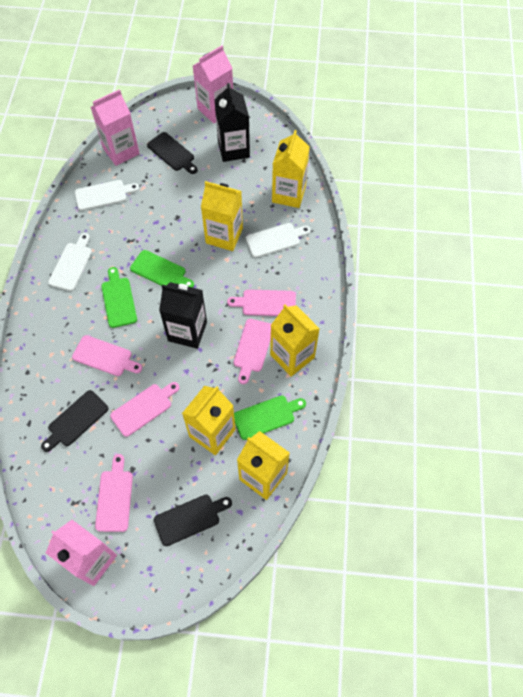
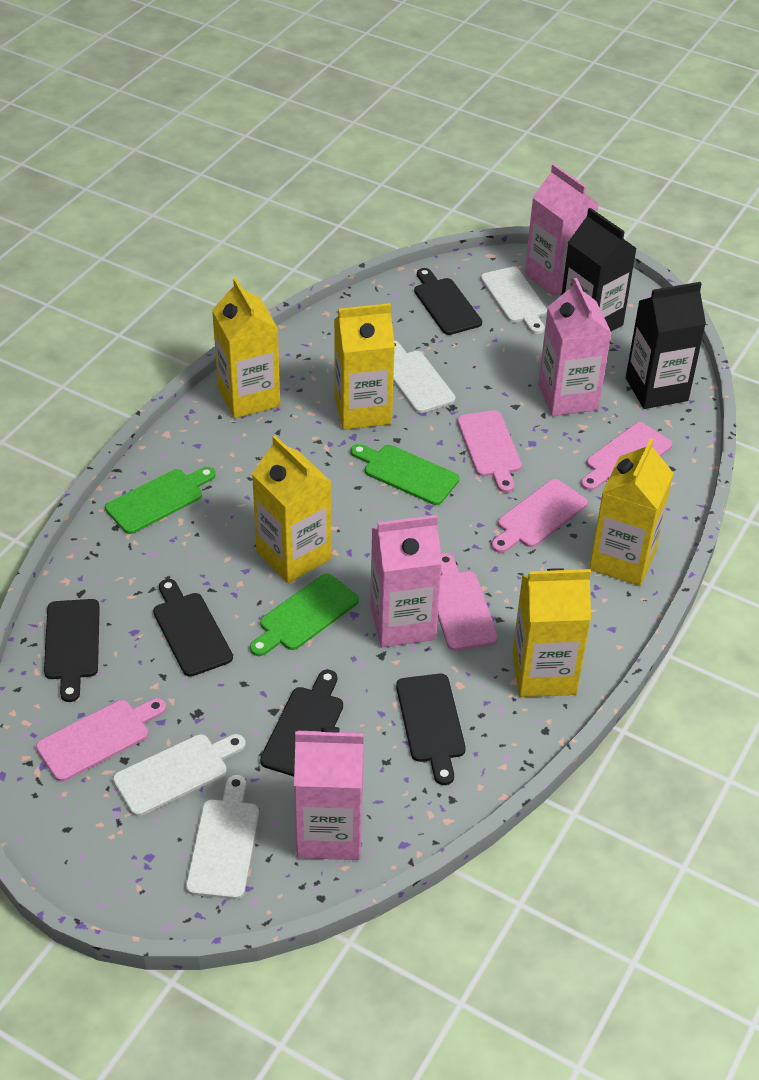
black cutting board: [41,390,108,452] [147,132,198,174] [154,495,232,546] = 3 -> [44,599,100,702] [153,579,233,677] [260,670,343,777] [396,674,466,785] [414,268,482,335] = 5
pink carton: [46,520,117,586] [91,89,140,166] [193,45,233,124] = 3 -> [294,727,364,860] [370,515,442,647] [525,164,599,296] [538,278,611,416] = 4
white cutting board: [48,233,92,291] [75,180,139,211] [246,223,311,258] = 3 -> [113,734,246,816] [186,775,259,899] [393,340,455,413] [481,267,547,334] = 4

